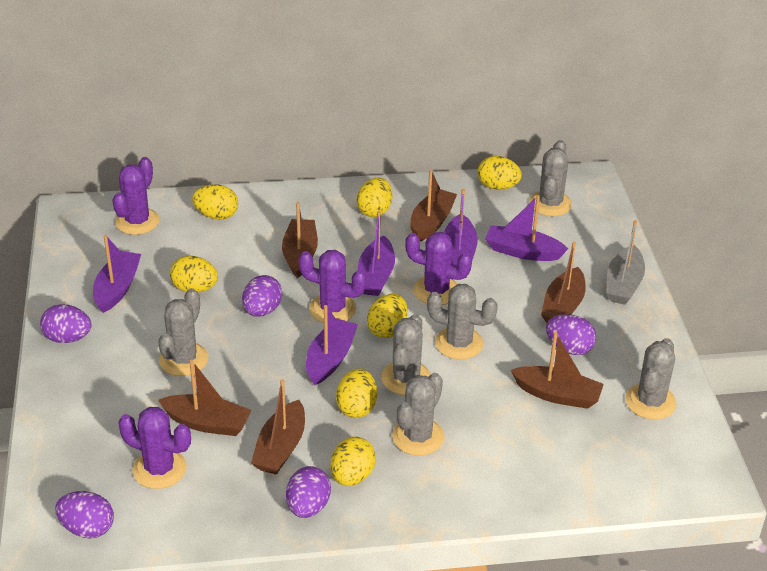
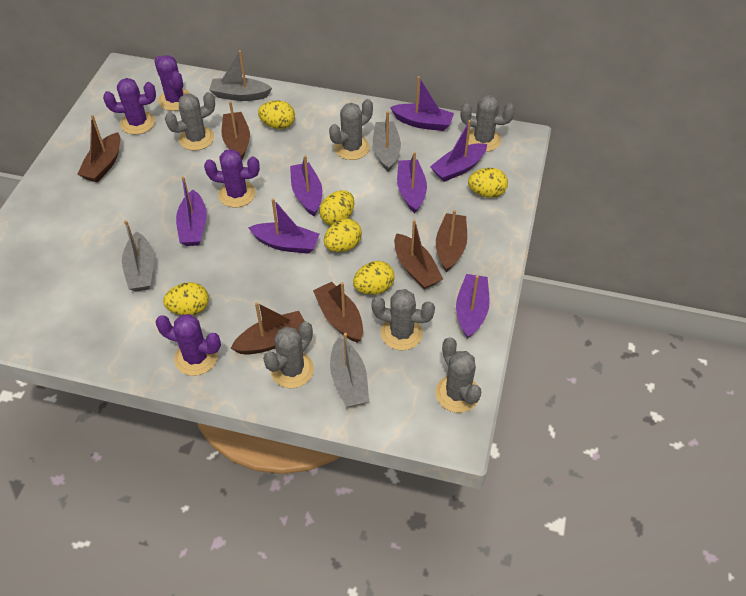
grey boat: [606,220,645,305] = 1 -> [122,220,154,291] [209,50,272,101] [330,333,369,407] [373,111,401,172] = 4
purple boat: [93,235,141,313] [306,305,358,385] [358,211,395,296] [444,189,478,266] [485,195,568,261] = 5 -> [176,176,207,246] [248,198,320,254] [290,155,322,216] [390,76,454,131] [397,152,427,213] [430,120,487,182] [456,274,490,339] = 7
purple egg: [40,304,92,343] [55,491,114,539] [242,275,282,317] [286,466,331,518] [546,314,596,355] = 5 -> none = 0
yellow egg: [170,256,218,293] [192,184,238,220] [330,437,376,486] [336,368,377,418] [357,178,392,217] [367,294,408,338] [478,156,522,190] = 7 -> [163,282,209,315] [258,100,295,129] [319,190,354,225] [324,219,362,252] [353,261,394,295] [468,168,508,198] = 6

